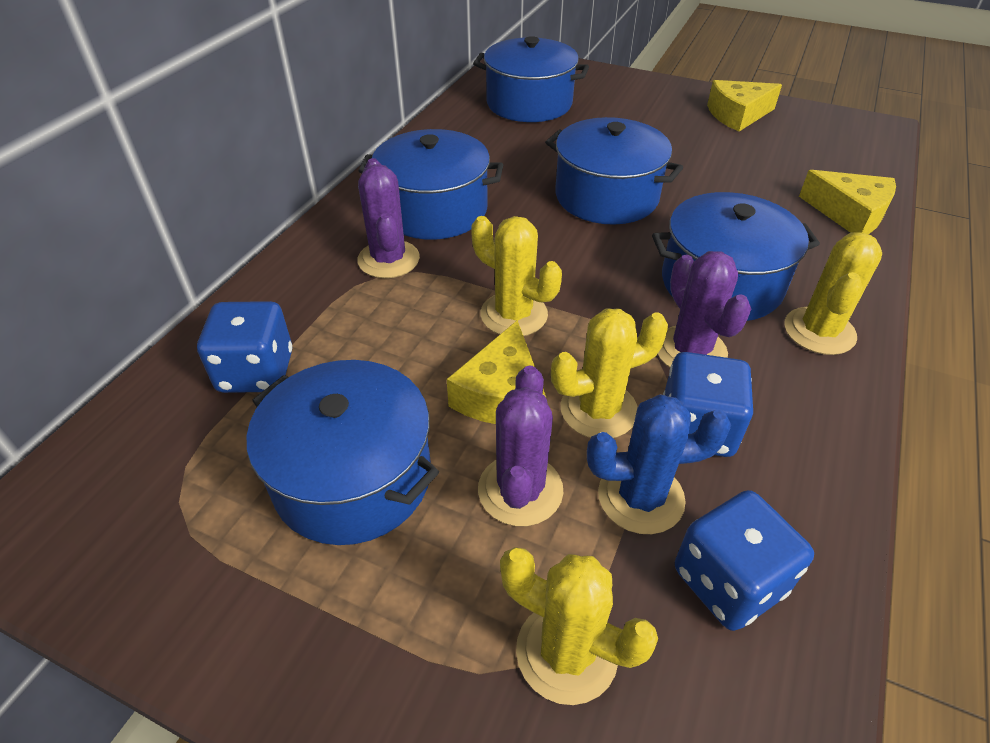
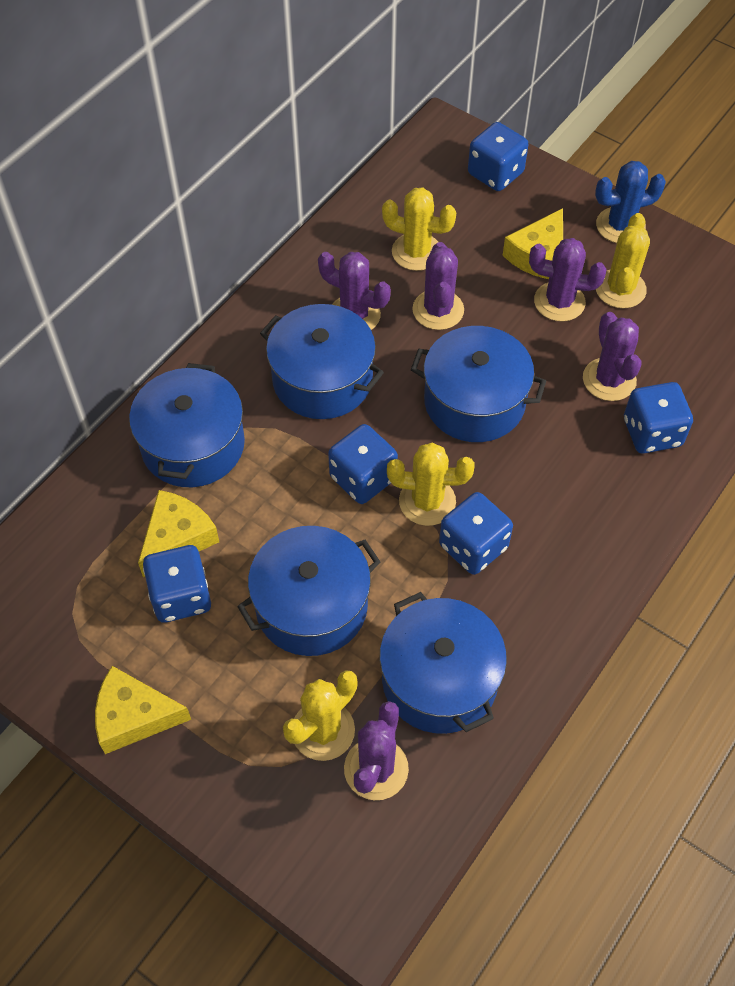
blue dice: [197,301,292,393] [663,352,753,457] [675,490,814,631] = 3 -> [143,545,211,623] [328,424,398,504] [439,492,513,575] [468,122,528,191] [624,382,693,454] = 5
purple cactus: [357,158,420,278] [478,366,563,526] [658,251,751,367] = 3 -> [318,252,391,330] [344,701,409,800] [412,242,464,330] [529,238,607,322] [583,312,641,401] = 5

